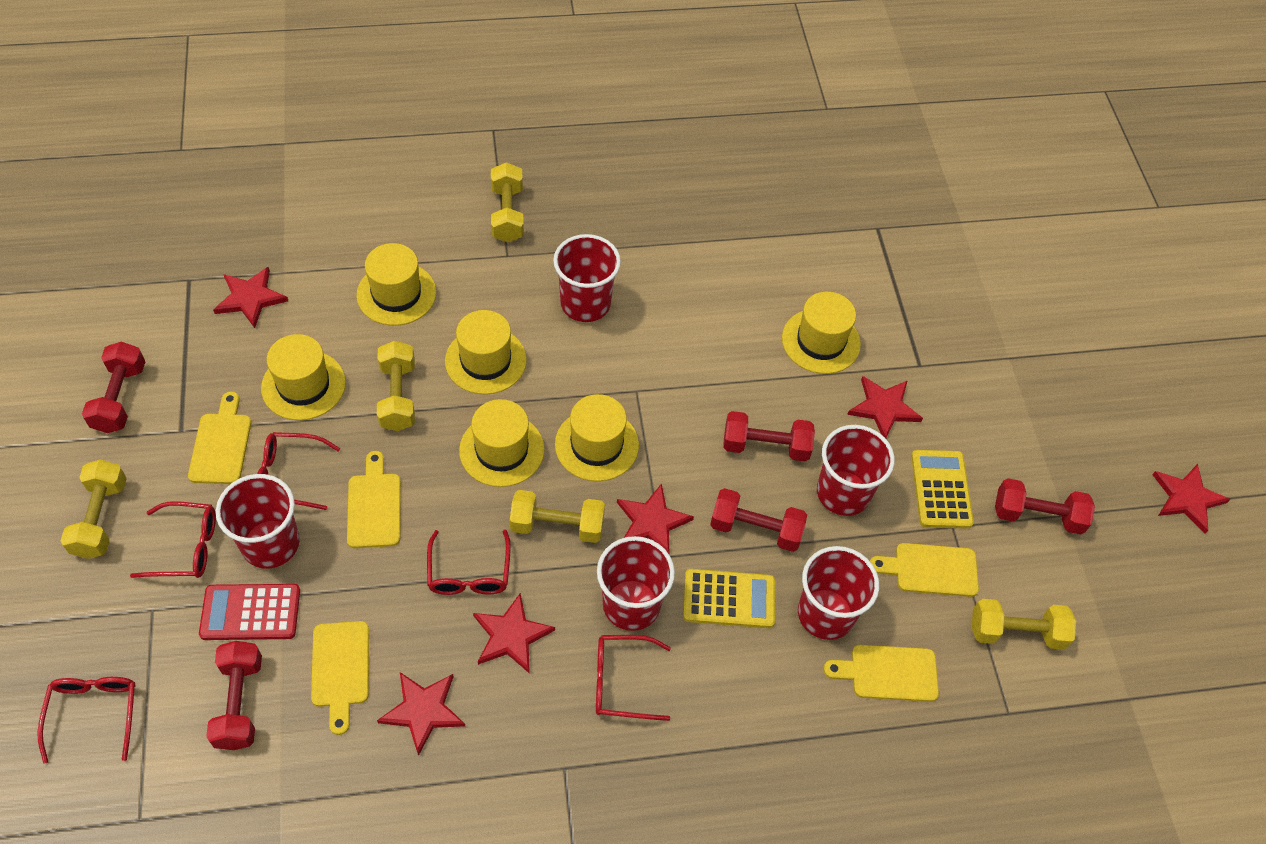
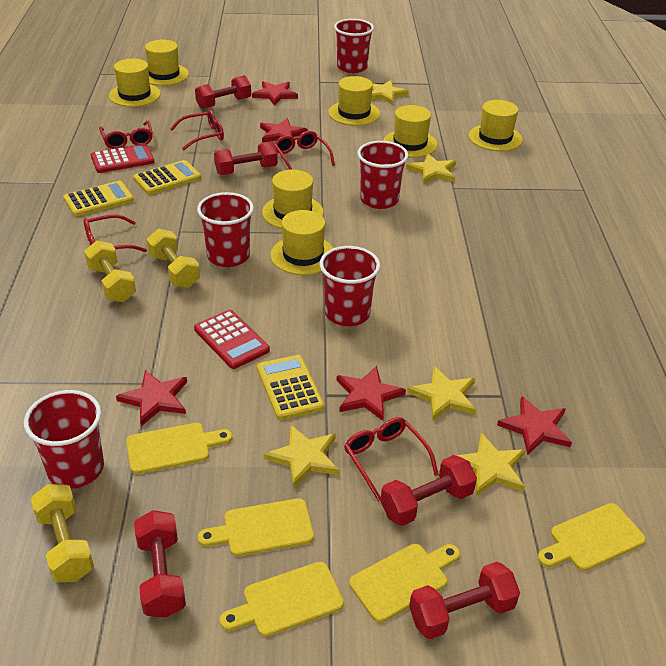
red calculator: [199,584,300,640] = 1 -> [91,144,155,173] [194,310,270,369] = 2
red star: [213,267,288,328] [377,672,465,756] [473,593,555,674] [617,483,694,554] [847,376,923,438] [1152,464,1231,534] = 6 -> [116,370,187,426] [252,81,298,106] [260,118,308,143] [337,366,406,421] [497,396,572,455] = 5
yellow calculator: [683,569,775,628] [911,450,974,528] = 2 -> [63,181,134,217] [133,160,201,195] [257,355,324,420] = 3
yellow dumbbell: [61,459,127,559] [377,341,415,431] [491,162,524,242] [510,490,605,543] [972,599,1076,650] = 5 -> [30,484,94,582] [84,241,136,302] [146,229,200,288] = 3
yellow hat: [261,334,346,420] [356,243,436,326] [445,310,527,395] [459,399,544,487] [555,394,639,481] [782,292,861,374] = 6 -> [109,59,161,107] [145,40,189,86] [262,170,324,229] [270,210,333,275] [328,76,380,126] [383,105,438,158] [469,100,523,151] = 7
yellow star: none = 0 -> [264,425,339,489] [371,80,409,105] [406,153,456,184] [407,366,476,421] [456,433,525,496] = 5

